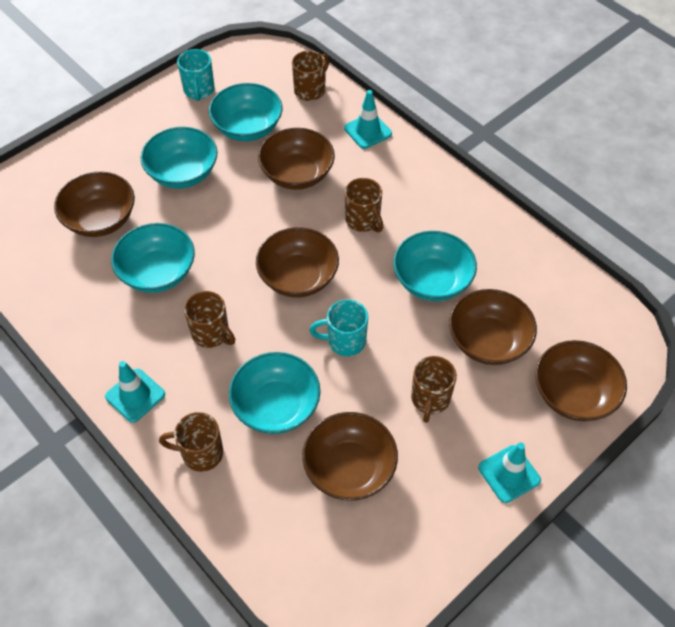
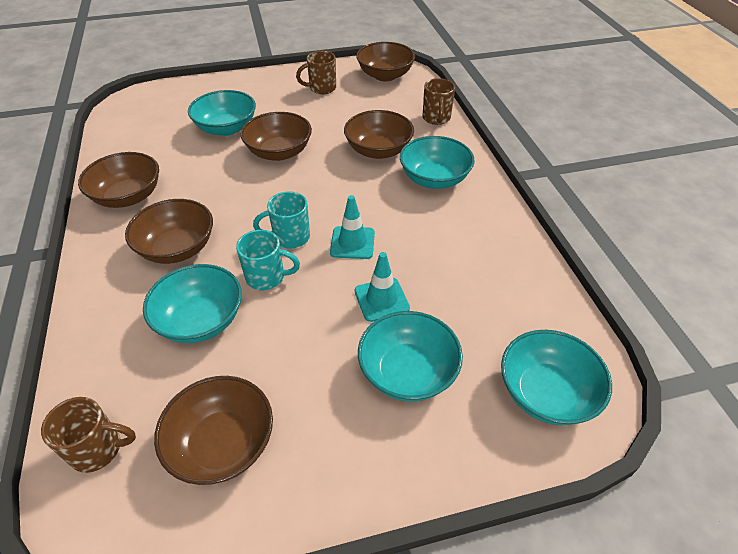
brown mug: [159,412,223,472] [184,291,235,348] [292,51,329,101] [345,178,383,232] [411,356,457,423] = 5 -> [41,397,136,473] [296,51,336,94] [422,78,455,125] = 3
turquoise traffic cone: [105,361,165,423] [344,90,392,149] [478,442,541,503] = 3 -> [330,195,375,259] [354,252,410,322] = 2

